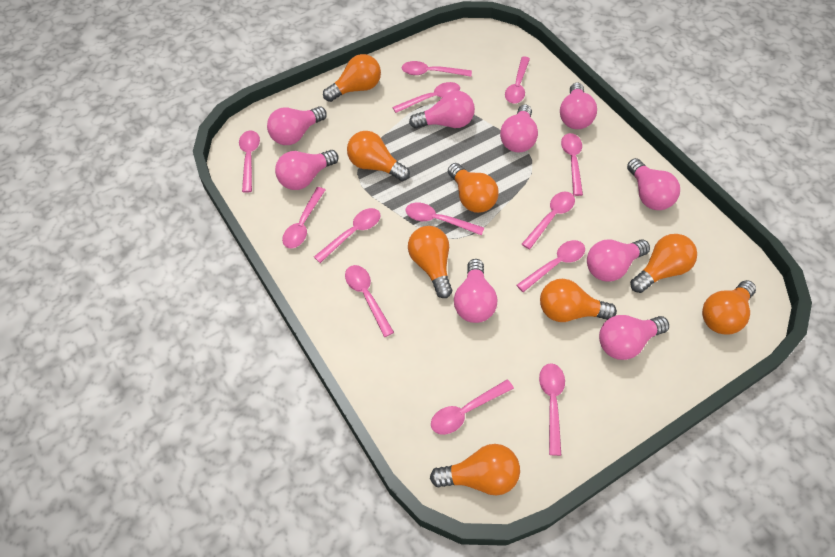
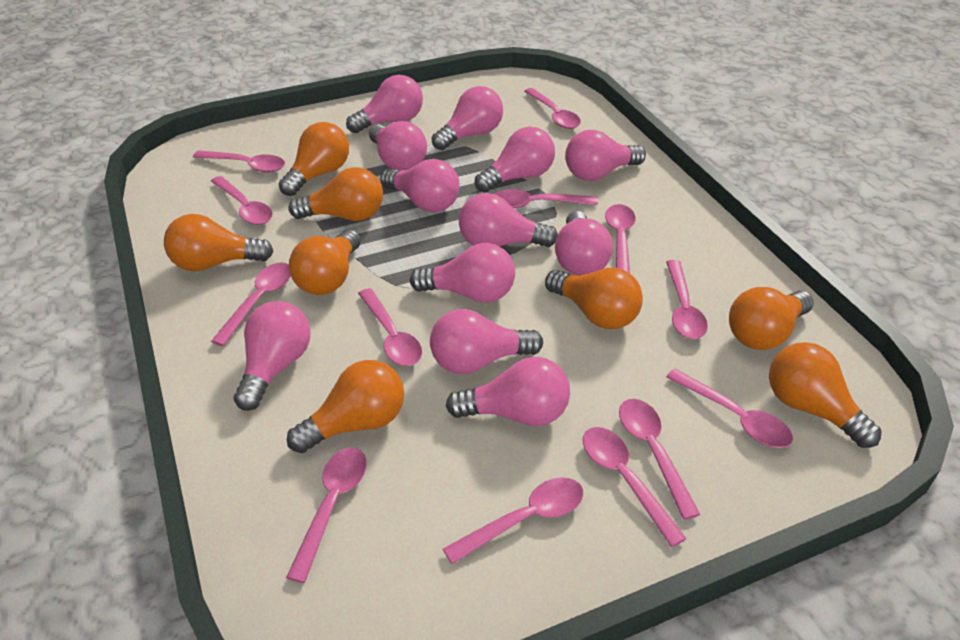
pink light bulb: [267,106,327,145] [275,150,338,190] [409,91,475,129] [454,259,497,323] [500,104,538,152] [560,82,597,129] [587,239,650,282] [599,315,669,360] [627,158,680,210] = 9 -> [233,301,311,411] [346,75,423,133] [369,121,427,170] [380,159,460,212] [410,243,515,303] [430,309,543,374] [432,86,503,150] [446,357,570,426] [459,193,558,247] [475,127,555,192] [555,211,613,275] [565,130,646,181] = 12

